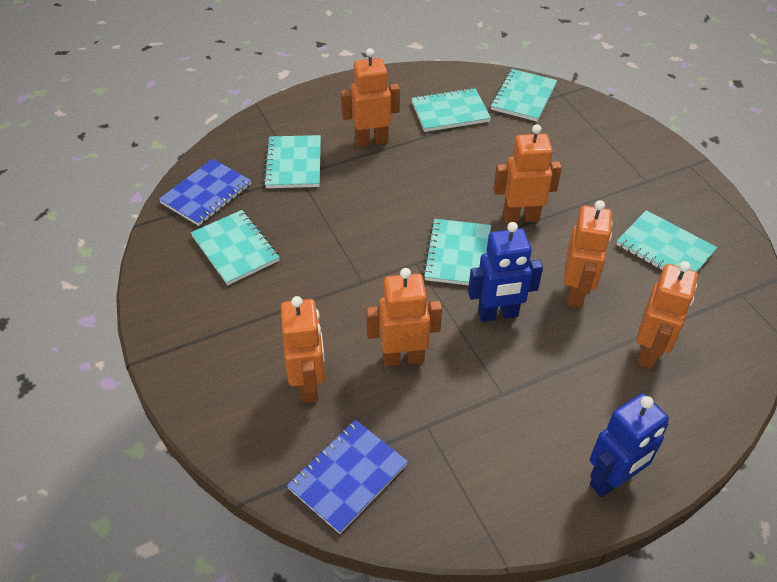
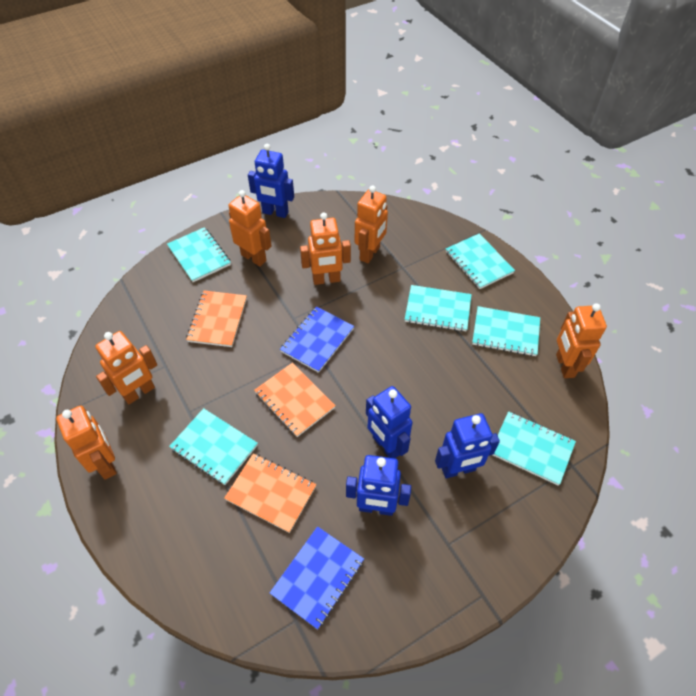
blue robot: [468,222,543,322] [590,393,669,497] = 2 -> [248,144,294,218] [346,455,411,516] [366,386,413,458] [435,413,500,478] = 4
orange notebook: none = 0 -> [186,291,247,347] [224,453,316,533] [254,363,336,437] = 3

